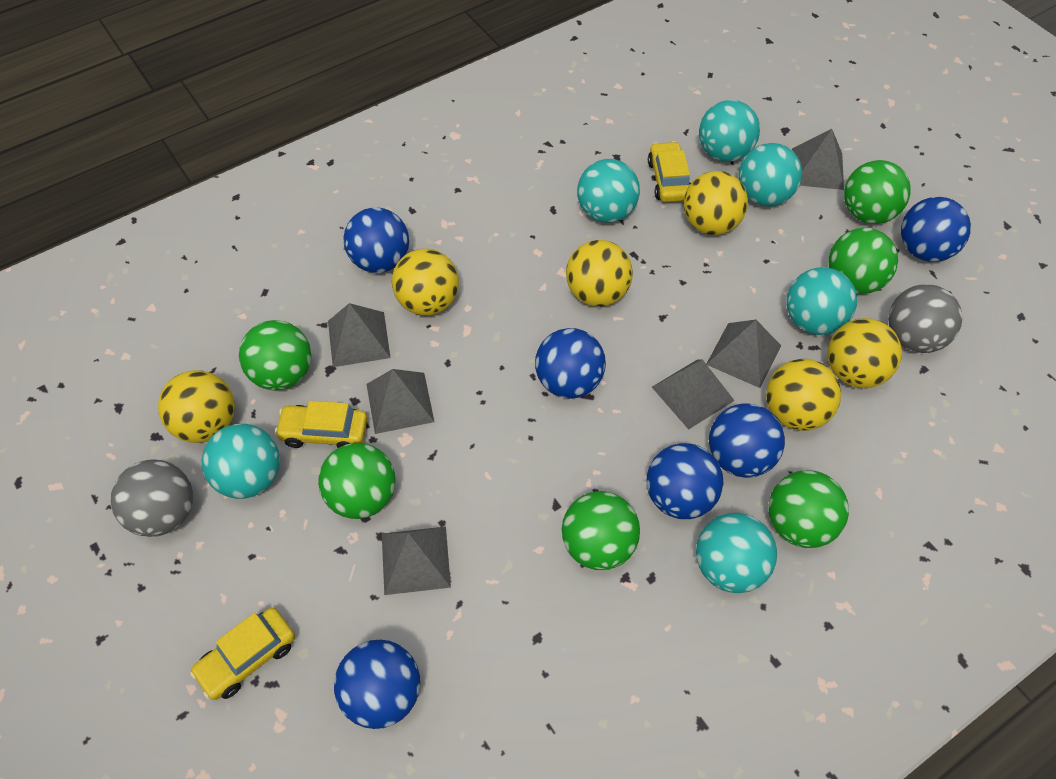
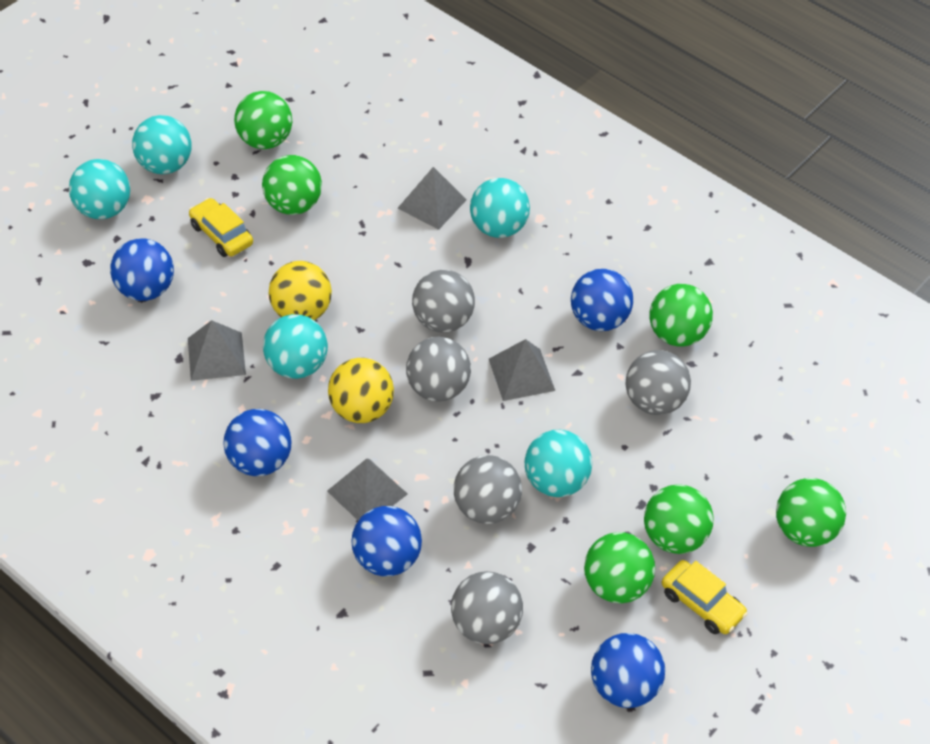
blue ball: [334,640,420,729] [344,207,409,273] [535,328,606,399] [647,443,724,519] [709,403,785,478] [901,197,971,262] = 6 -> [110,238,174,301] [223,409,292,476] [351,506,422,576] [571,269,633,331] [591,633,665,708] = 5
grey ball: [111,460,193,537] [888,284,962,353] = 2 -> [406,337,471,402] [412,270,475,333] [451,571,523,644] [454,455,522,524] [626,350,691,415] = 5
grey pyramid: [328,303,391,367] [366,369,434,434] [382,527,451,595] [652,360,735,430] [706,320,781,388] [792,129,844,190] = 6 -> [188,320,246,381] [327,458,408,521] [398,167,467,230] [489,339,555,401] = 4
turquoise ball: [202,424,280,499] [577,159,640,223] [696,513,777,593] [699,100,760,162] [738,143,802,206] [786,267,857,335] = 6 -> [69,159,130,219] [132,115,192,174] [263,314,328,379] [470,178,530,238] [524,430,592,497] = 5
yellow ball: [158,370,235,443] [392,248,459,316] [566,240,633,307] [684,171,748,235] [766,359,841,431] [828,318,902,388] = 6 -> [268,261,332,320] [328,358,394,423] = 2
yellow car: [190,608,295,700] [275,401,367,448] [648,141,691,202] = 3 -> [189,198,253,257] [662,560,748,634] = 2

